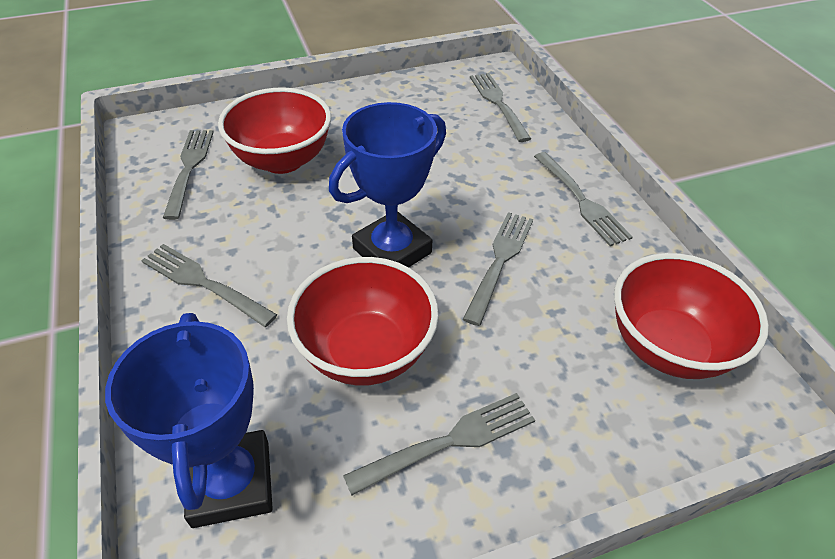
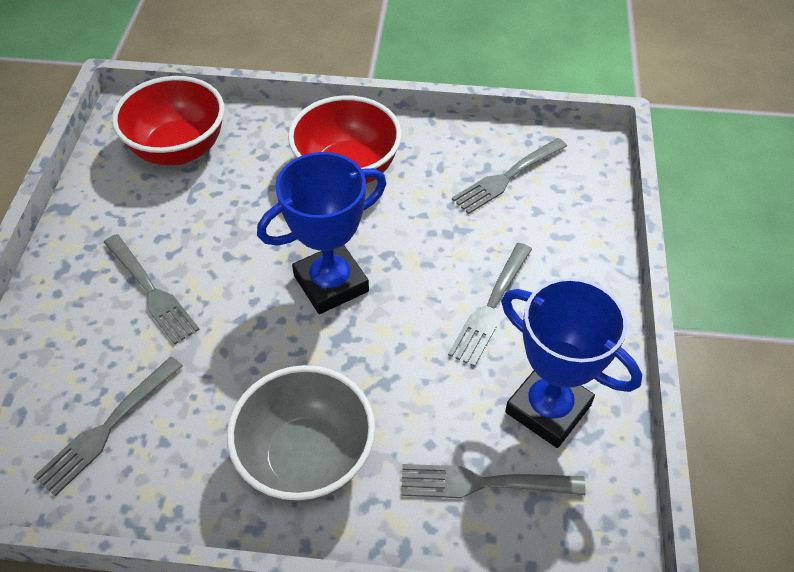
grey bowl: none = 0 -> [227,365,375,503] = 1
grey fork: [141,244,277,327] [163,130,214,220] [343,393,535,495] [463,212,533,326] [470,73,531,142] [534,152,633,246] = 6 -> [33,356,183,496] [104,234,200,345] [401,464,586,498] [448,243,532,367] [452,138,567,214] = 5
red bowl: [218,87,331,174] [287,257,439,386] [614,253,769,379] = 3 -> [112,76,224,166] [288,95,402,184] = 2

